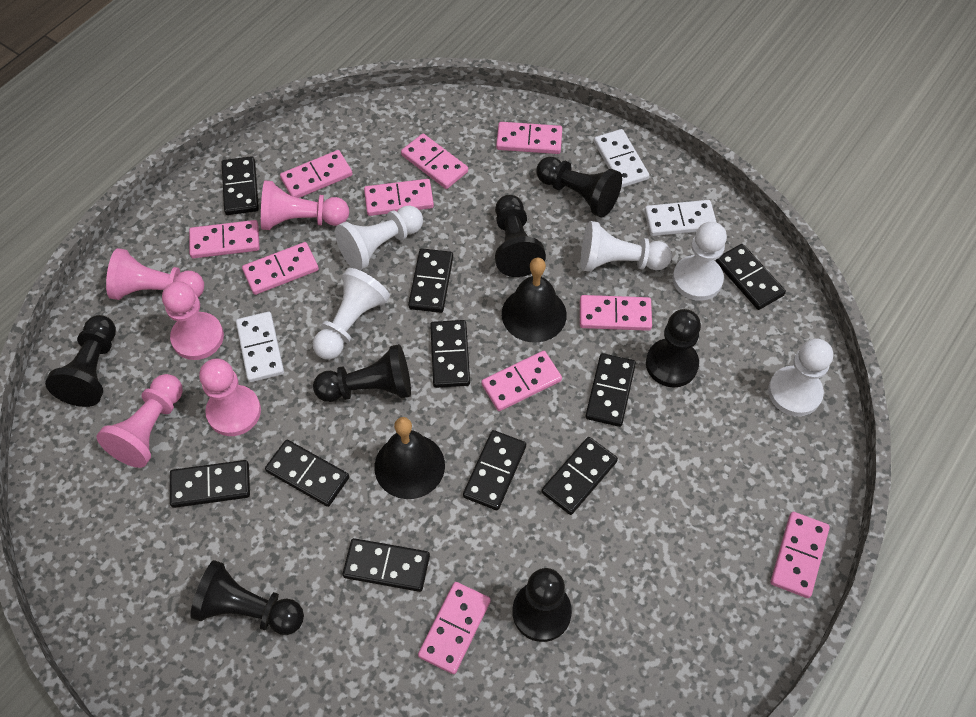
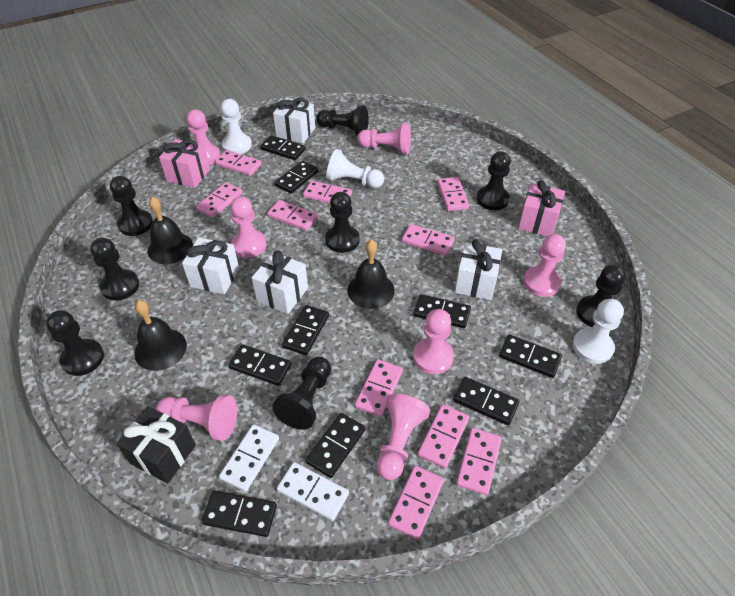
black bell: [375,417,445,499] [502,258,567,343] = 2 -> [134,300,187,371] [148,197,193,264] [347,240,395,309] = 3
black domino: [170,460,250,508] [222,156,259,215] [265,440,349,507] [343,538,430,592] [408,248,453,313] [430,320,470,388] [463,430,526,510] [542,437,618,515] [585,353,636,427] [715,244,786,310] = 10 -> [202,491,277,537] [228,344,291,386] [260,135,305,160] [275,161,318,194] [282,305,329,355] [306,413,366,478] [413,294,471,328] [453,377,520,426] [499,334,562,378] = 9
black gift: none = 0 -> [117,406,196,483] = 1
black pawn: [45,315,116,407] [190,560,304,635] [313,344,411,402] [495,195,546,277] [513,568,572,642] [536,157,622,218] [646,309,701,387] = 7 -> [46,310,104,376] [90,238,139,300] [110,176,153,236] [273,357,331,430] [316,106,369,136] [325,192,359,253] [477,151,511,210] [576,265,626,327] = 8
pink gift: none = 0 -> [159,139,210,188] [518,180,565,236] = 2
pink pawn: [96,374,183,468] [106,248,204,300] [162,281,224,360] [199,359,261,436] [261,180,349,230] = 5 -> [156,395,237,441] [186,109,220,165] [230,197,267,258] [357,123,411,154] [376,394,430,480] [413,309,454,374] [523,234,566,297] = 7
white domino: [236,312,284,382] [594,129,649,188] [644,200,716,236] = 3 -> [219,424,279,492] [277,462,349,521] = 2
white gift: none = 0 -> [182,238,239,294] [252,250,308,314] [273,98,315,144] [455,239,502,300] = 4
white pawn: [313,268,390,360] [335,206,423,270] [581,221,672,272] [673,222,727,301] [768,338,833,416] = 5 -> [221,99,252,154] [326,149,384,188] [572,299,624,364] = 3

